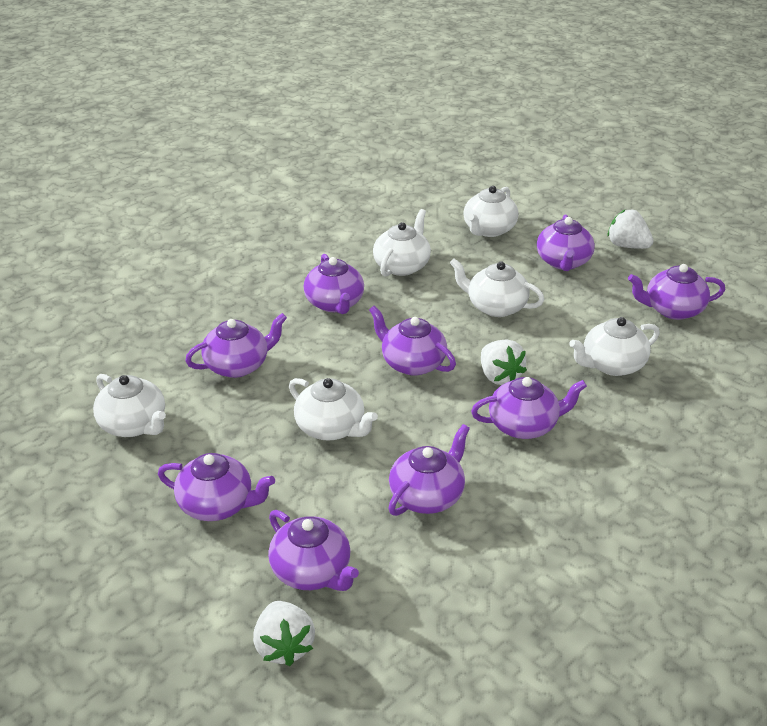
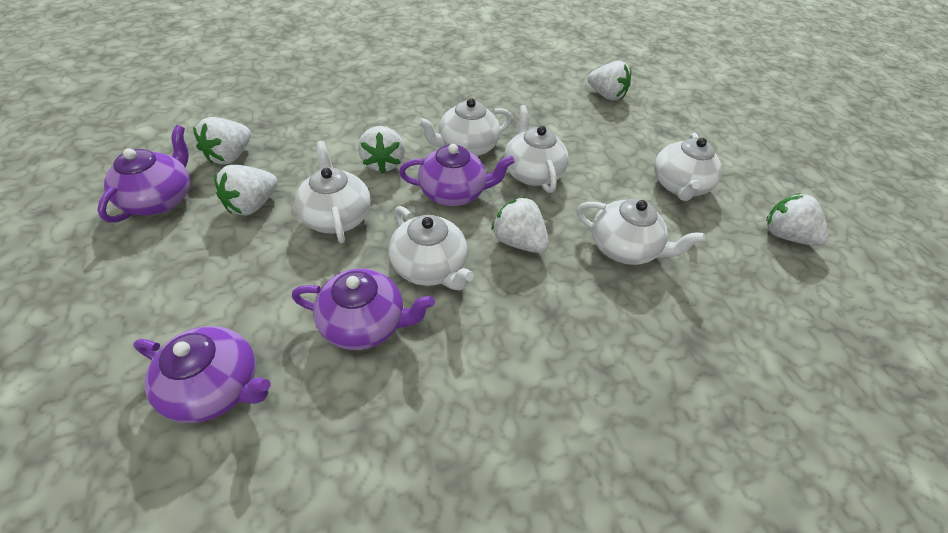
purple teapot: [158,453,275,521] [185,313,287,378] [268,510,359,591] [303,254,364,314] [369,306,456,376] [388,424,470,516] [471,377,587,439] [537,215,595,271] [628,264,725,320] = 9 -> [97,125,190,223] [133,326,271,423] [292,268,435,350] [399,144,515,206] = 4
white strawberry: [253,601,315,666] [481,339,527,385] [607,209,653,249] = 3 -> [193,117,251,165] [214,165,278,215] [358,126,405,173] [491,197,549,253] [588,61,631,101] [766,193,829,246] = 6

